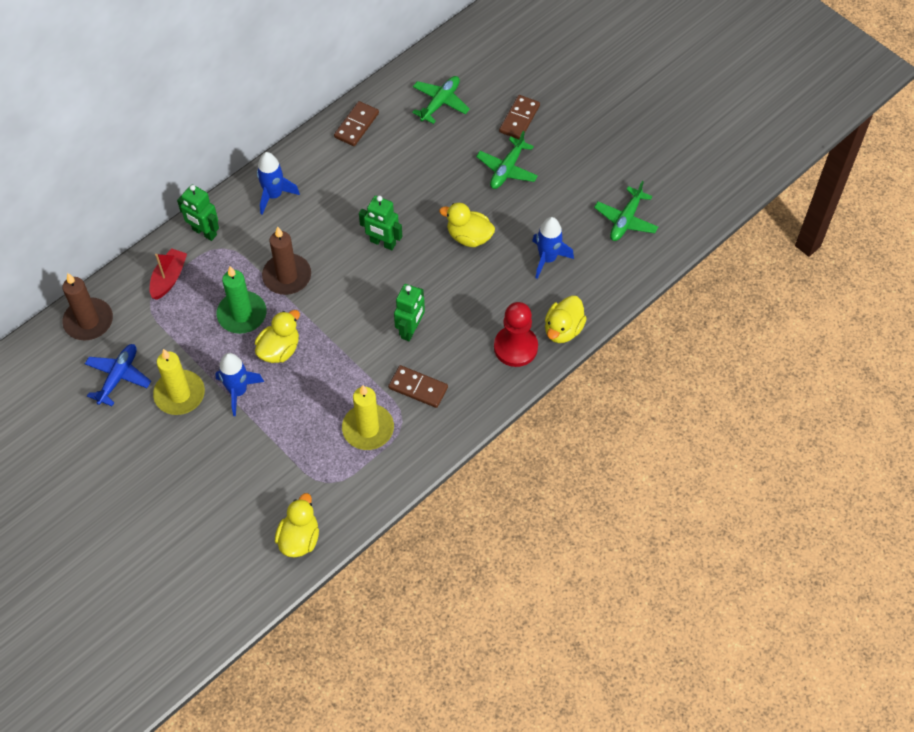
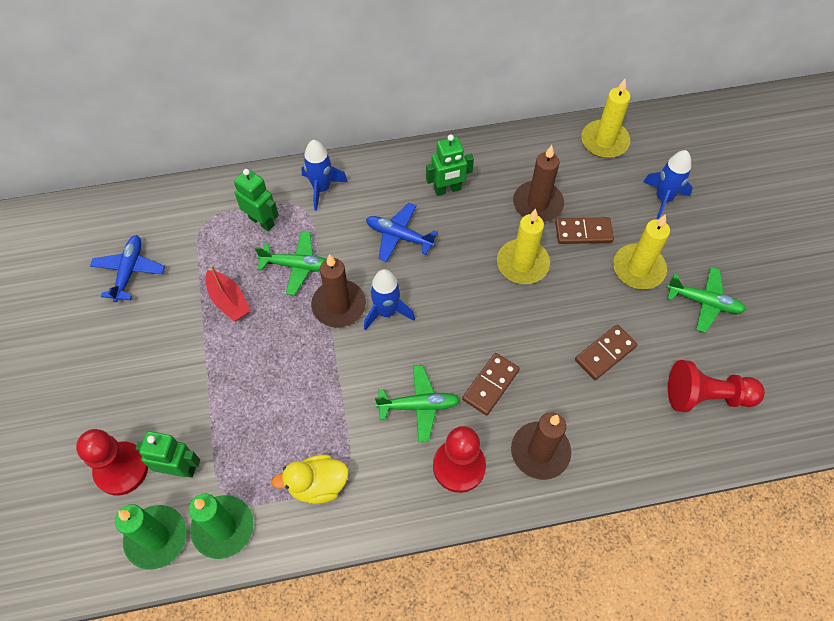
blue plane: [85,344,151,406] = 1 -> [90,235,165,302] [366,203,438,262] = 2
brown candle: [62,273,113,341] [262,226,311,295] = 2 -> [311,254,366,328] [511,412,571,480] [513,145,564,222] = 3
green candle: [217,266,267,334] = 1 -> [115,504,187,570] [189,493,254,559] = 2
red pawn: [494,302,538,367] = 1 -> [76,429,148,495] [433,426,486,493] [668,360,765,412] = 3
yellow candle: [153,349,205,415] [342,385,394,450] = 2 -> [497,209,550,284] [581,79,631,158] [613,214,670,289] = 3
yellow duck: [255,310,300,363] [275,493,319,557] [439,203,495,247] [545,296,587,343] = 4 -> [272,454,349,504] = 1

